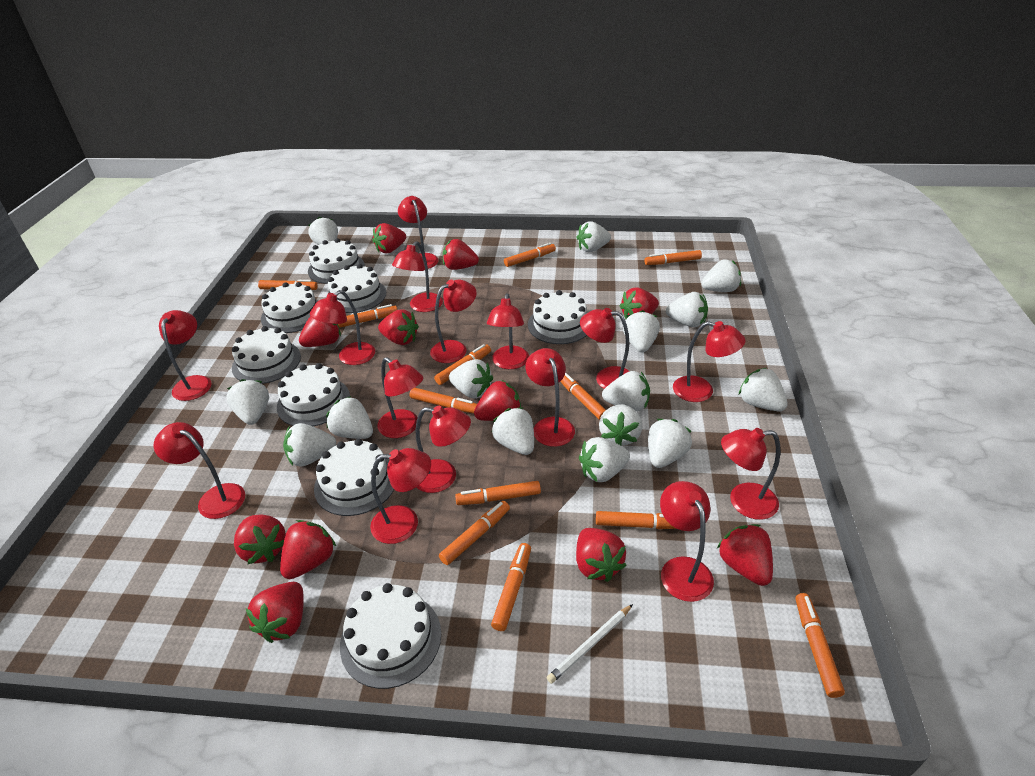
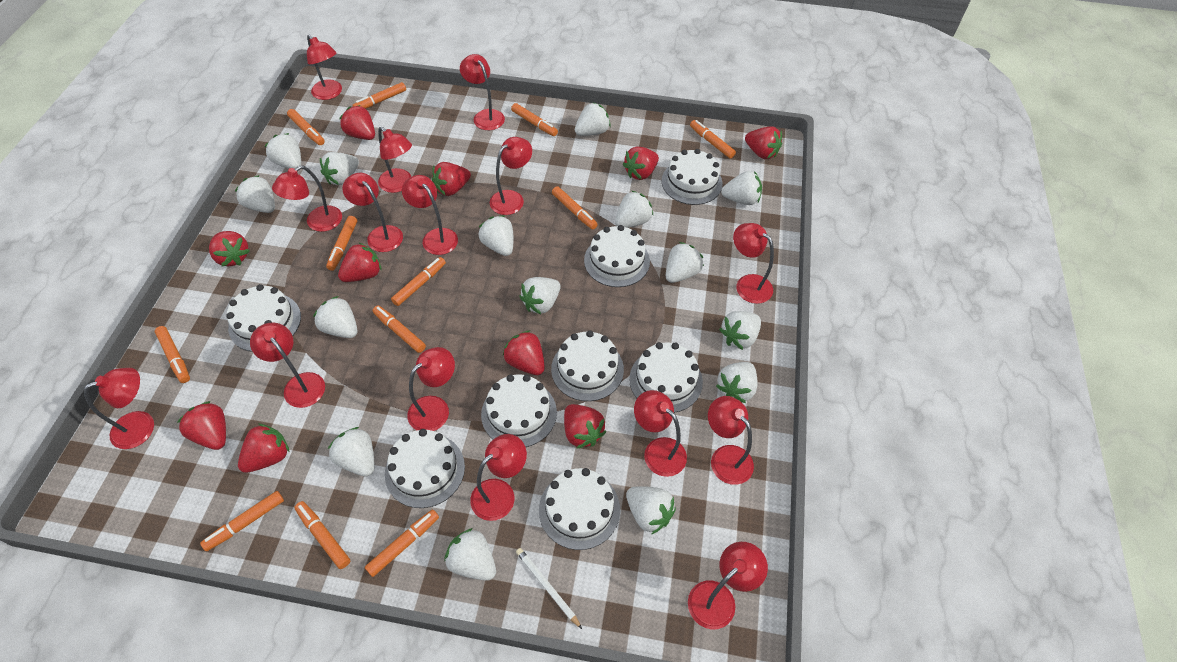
red strawberry: [234,514,286,564] [245,582,304,643] [280,520,336,579] [299,316,341,347] [372,223,406,254] [378,309,419,345] [443,239,479,270] [474,380,521,421] [576,528,627,582] [620,288,659,319] [717,524,773,586] = 11 -> [177,401,226,450] [209,231,250,267] [238,424,289,473] [338,243,381,282] [339,105,375,140] [432,162,471,196] [503,330,545,375] [564,404,606,449] [623,147,659,180] [745,126,782,159] = 10

